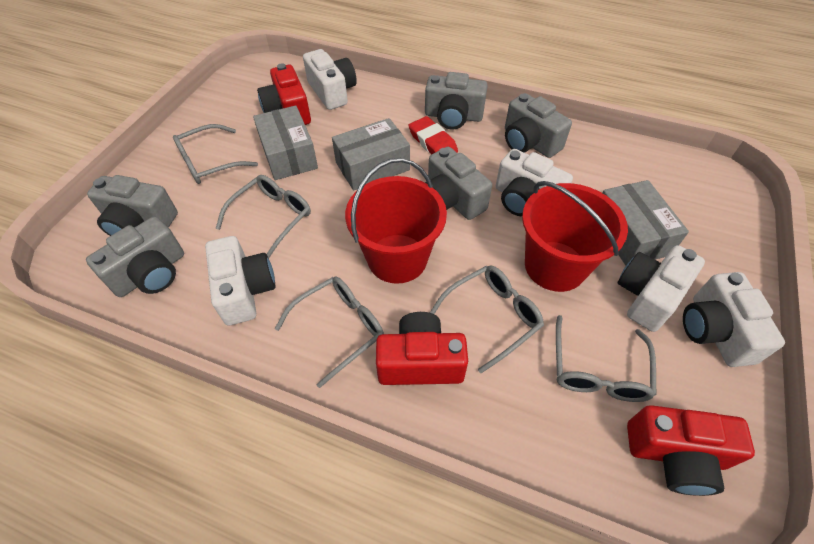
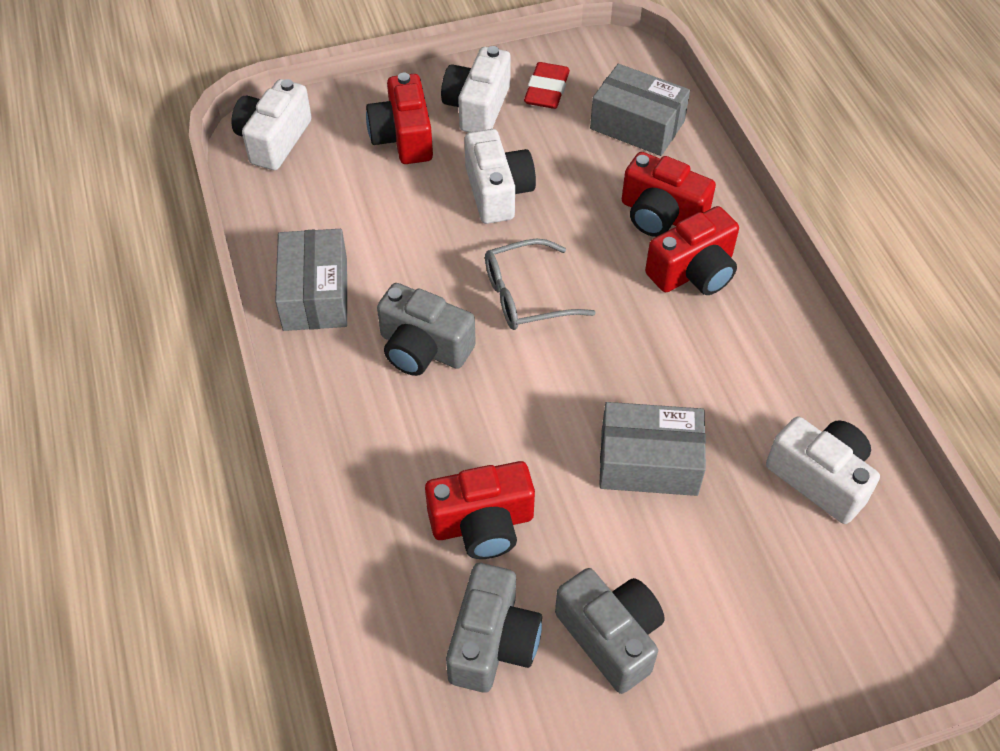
grey camera: [86,217,184,297] [87,175,178,236] [425,72,488,129] [425,147,492,220] [505,93,572,158] = 5 -> [377,283,476,376] [446,563,542,693] [555,568,665,694] = 3
grey glasses: [173,124,258,184] [215,175,311,258] [275,277,384,388] [430,265,544,373] [556,315,657,402] = 5 -> [485,238,596,330] = 1
red bucket: [345,158,447,284] [522,181,628,292] = 2 -> none = 0
red camera: [257,64,311,125] [376,312,468,385] [627,405,755,496] = 3 -> [366,73,433,164] [425,461,535,559] [622,152,716,237] [645,206,739,295] = 4
white camera: [205,236,275,326] [303,49,357,110] [496,149,573,216] [618,245,705,332] [683,272,785,367] = 5 -> [232,79,312,170] [441,46,511,132] [465,129,536,224] [766,417,880,524] = 4

